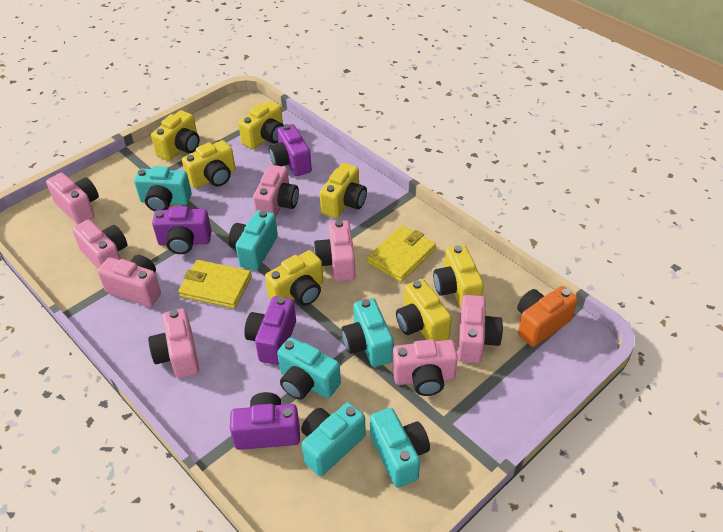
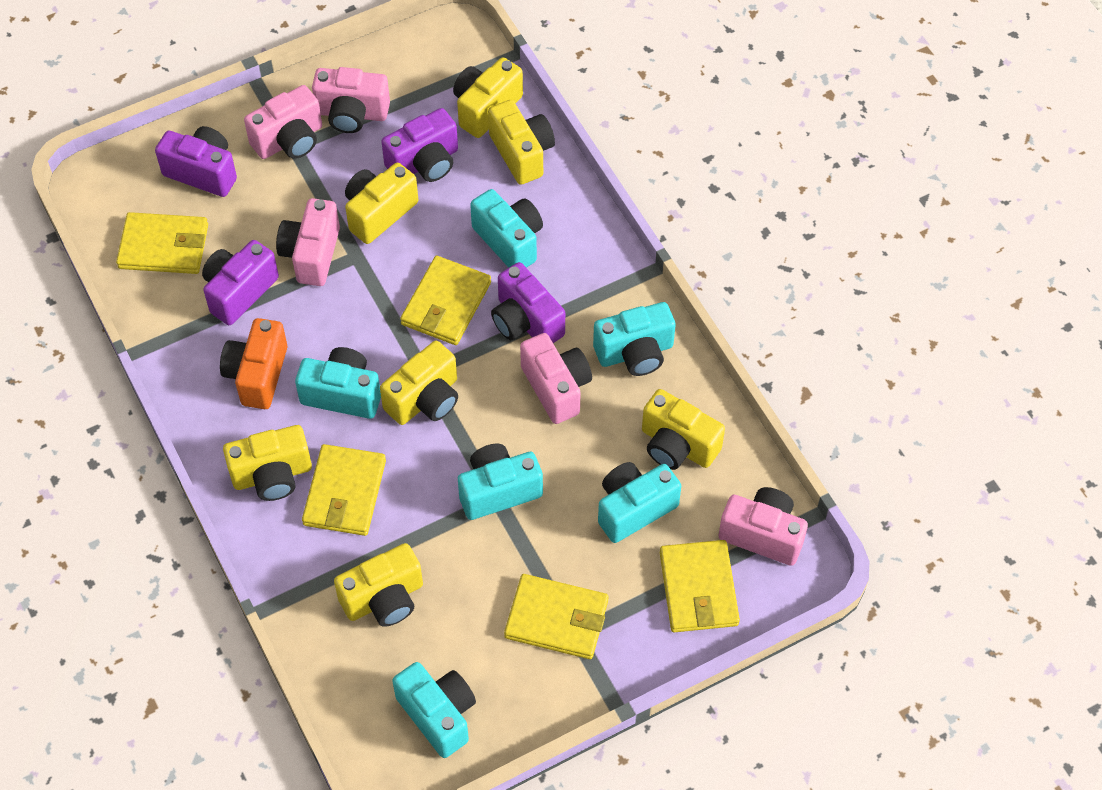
pink camera: [46,173,99,225] [72,219,127,268] [98,255,161,307] [148,308,199,378] [253,165,299,218] [314,220,356,281] [392,339,458,396] [458,295,503,363] = 8 -> [244,85,322,159] [276,198,340,286] [312,67,390,133] [520,333,592,424] [719,487,808,566] = 5
yellow wallet: [178,260,252,309] [367,225,436,282] = 2 -> [116,212,208,274] [302,444,386,536] [400,256,491,345] [504,574,609,659] [660,540,740,632] = 5

